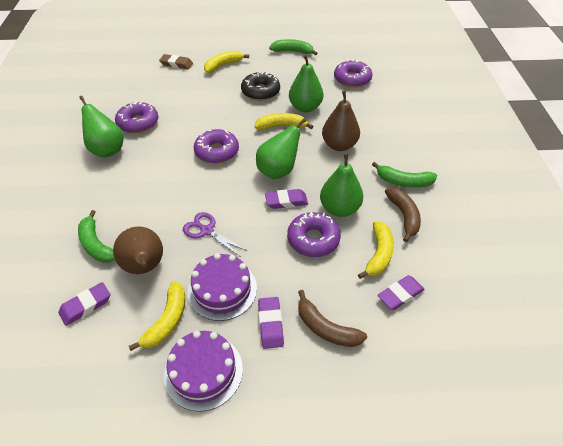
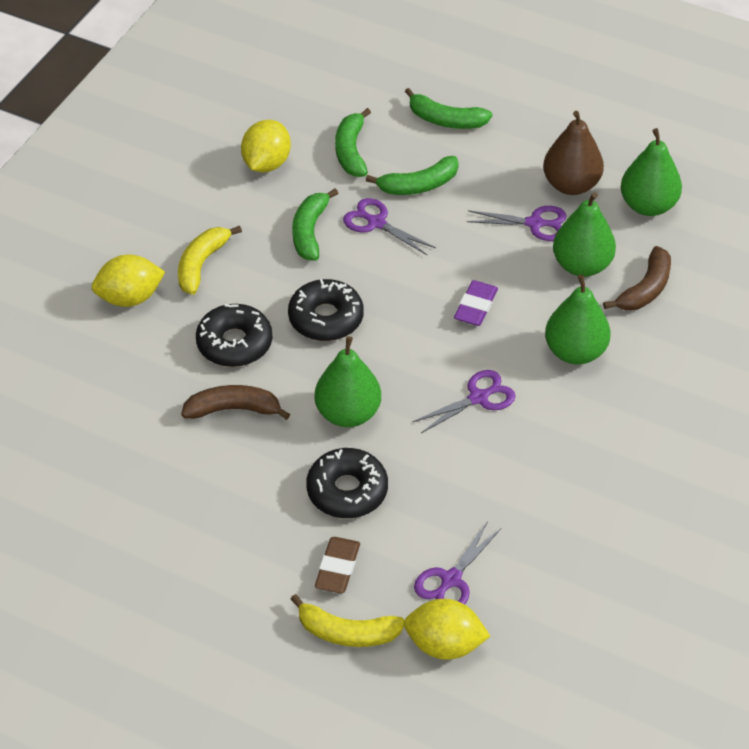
black donut: [241,71,280,101] = 1 -> [196,304,272,367] [288,279,364,341] [306,448,388,518] = 3
brown pear: [113,226,163,274] [322,91,360,151] = 2 -> [543,111,604,195] = 1
green banana: [78,210,115,263] [269,39,317,55] [372,162,437,188] = 3 -> [292,188,338,261] [335,108,371,177] [366,156,459,195] [405,88,493,129] = 4
purple cake: [164,331,243,412] [188,253,257,321] = 2 -> none = 0
purple donut: [115,101,159,133] [194,129,239,164] [287,212,341,257] [334,60,372,88] = 4 -> none = 0
purple eraser: [58,282,110,326] [258,297,284,349] [265,189,308,209] [378,275,425,310] = 4 -> [454,280,498,326] = 1
purple scissors: [183,212,247,256] = 1 -> [343,198,436,255] [413,370,515,433] [414,521,501,605] [467,206,567,241] = 4
yellow banana: [129,281,185,351] [204,51,249,73] [255,113,314,130] [358,221,394,279] = 4 -> [178,226,242,295] [290,594,405,647] = 2
yellow lemon: none = 0 -> [92,255,165,307] [241,120,291,172] [404,599,490,660] = 3

